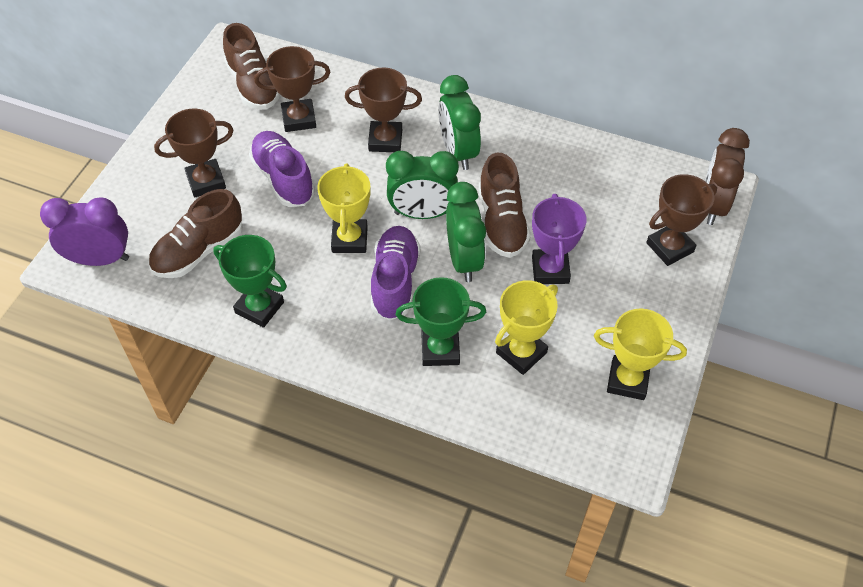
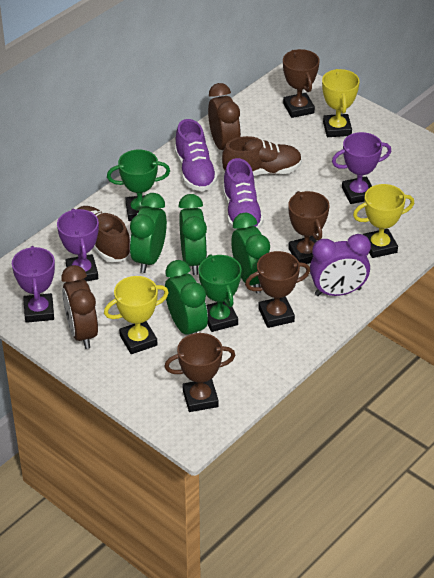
brown clock: [705,128,750,225] = 1 -> [61,265,98,349] [208,83,241,150] = 2
brown shoe: [148,189,243,278] [223,23,280,110] [479,153,531,258] = 3 -> [77,206,130,262] [222,136,302,176] = 2
green clock: [386,151,459,219] [438,75,481,170] [446,182,486,282] = 3 -> [130,193,167,273] [165,260,208,335] [179,194,207,275] [231,213,270,293] = 4
purple trophy: [532,194,586,284] = 1 -> [12,246,55,323] [57,209,99,281] [332,132,391,204] = 3

